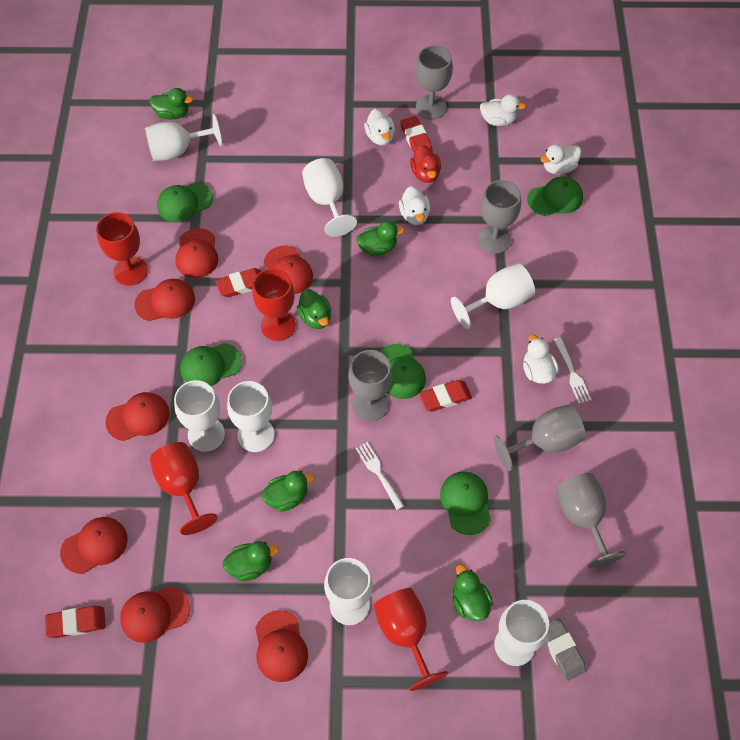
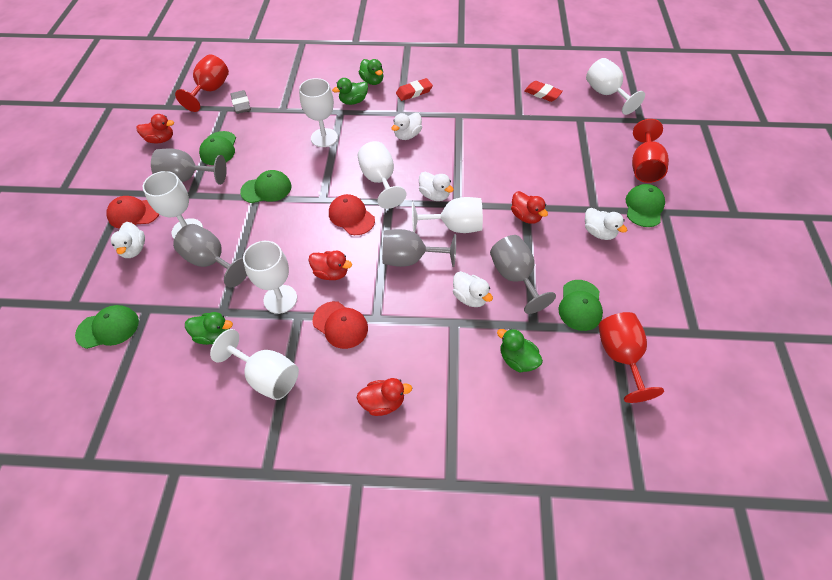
green duck: [149,88,193,120] [222,541,279,581] [261,471,314,512] [297,289,331,329] [356,221,405,256] [453,564,493,621] = 6 -> [185,312,233,345] [332,78,368,105] [359,59,384,85] [497,328,543,372] = 4
grey goblet: [349,350,392,422] [416,45,453,119] [478,180,521,254] [494,404,586,471] [556,473,626,569] = 5 -> [151,148,227,185] [173,224,247,287] [382,229,456,267] [490,235,556,314] = 4
red cap: [60,517,128,574] [105,392,170,441] [120,586,190,643] [134,279,195,321] [175,228,218,278] [255,610,308,682] [264,246,313,294] = 7 -> [106,196,160,229] [312,301,368,349] [329,194,375,235] = 3
red duck: [410,145,441,183] = 1 -> [136,114,174,144] [308,250,352,280] [356,378,412,416] [511,191,548,224] = 4
red eraser: [45,606,106,638] [215,268,261,297] [400,116,433,153] [419,380,472,411] = 4 -> [396,78,433,101] [524,81,563,102] = 2
red goblet: [96,212,148,286] [150,442,218,535] [252,268,296,341] [374,588,449,691] = 4 -> [175,54,229,112] [598,312,664,403] [632,119,669,183] = 3
white fork: [356,442,404,510] [554,337,592,404] = 2 -> none = 0

